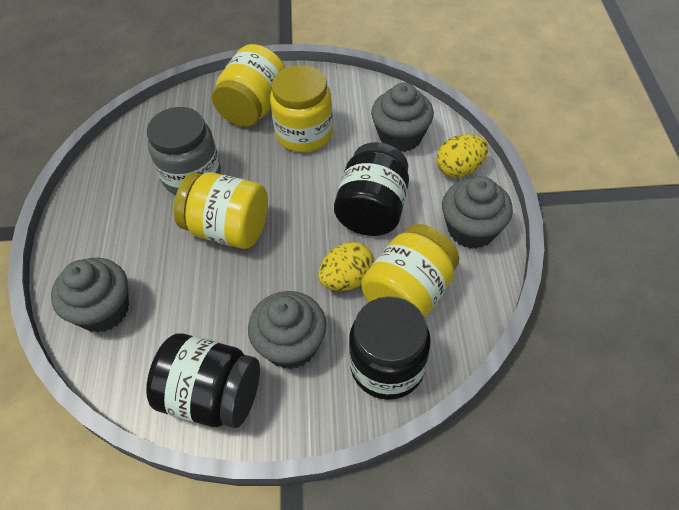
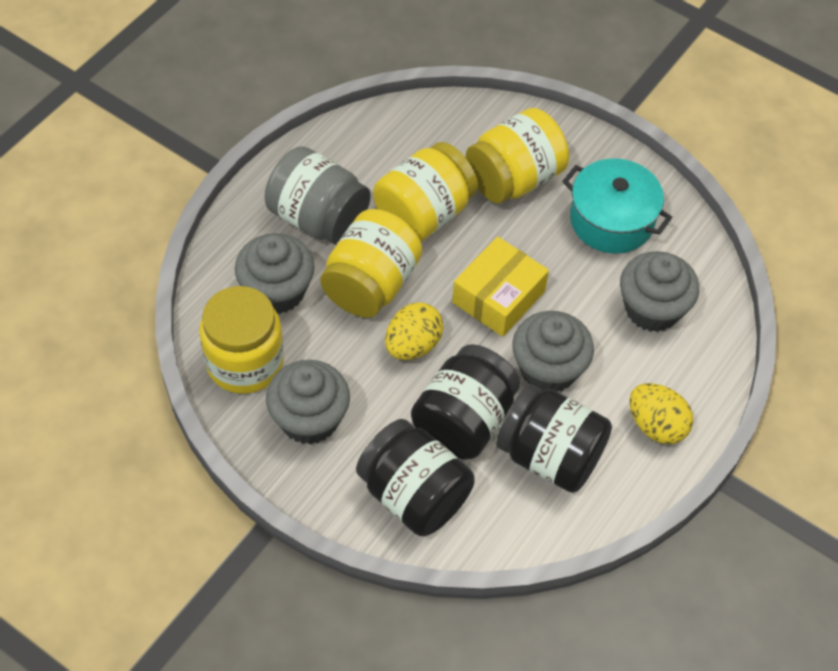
turquoise pot: none = 0 -> [562,158,672,254] = 1
yellow box: none = 0 -> [452,236,549,337] = 1

